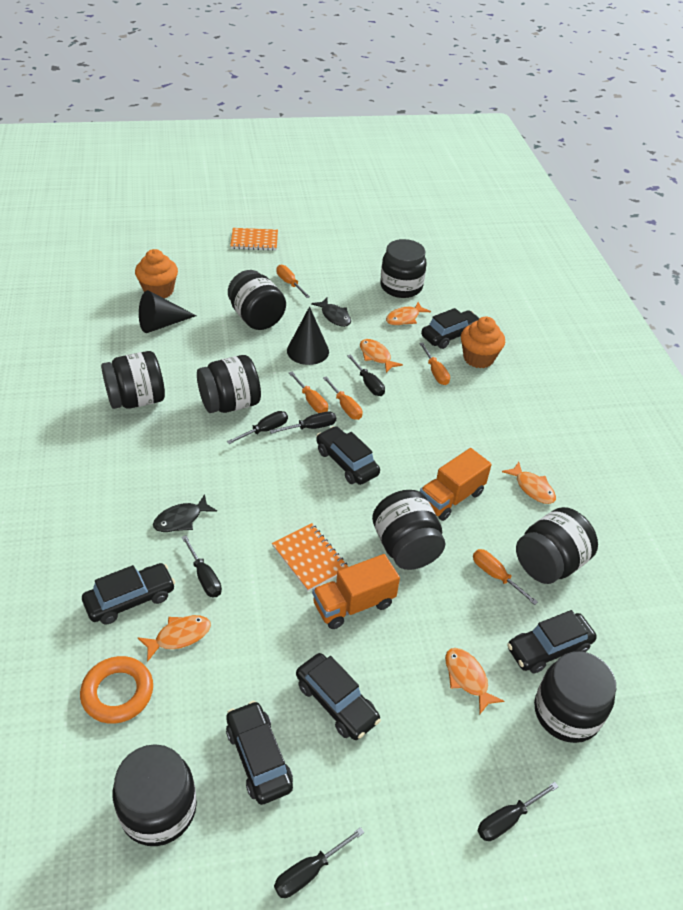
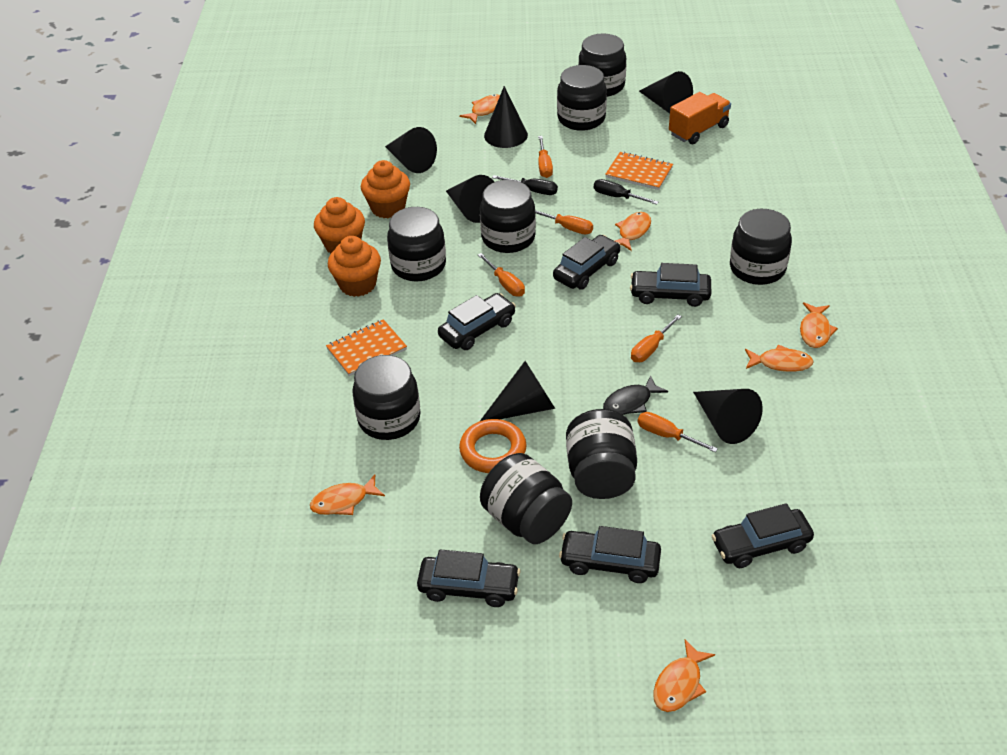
black cone: [139,290,197,333] [287,307,329,365] = 2 -> [385,127,437,173] [446,175,494,223] [480,361,555,421] [484,86,528,148] [639,71,693,114] [693,389,763,444] = 6
black fish: [153,494,217,532] [311,298,351,327] = 2 -> [603,375,668,415] = 1
black screwdriver: [182,535,222,598] [227,411,288,444] [270,411,336,434] [274,827,364,898] [347,354,385,396] [478,782,559,841] = 6 -> [492,175,558,195] [594,179,659,205] = 2
orange cupcake: [135,249,178,299] [461,317,505,368] = 2 -> [314,197,365,254] [328,236,381,297] [361,160,410,218] = 3
orange fish: [137,615,211,662] [360,339,403,373] [386,302,431,325] [445,648,504,714] [502,462,556,504] = 5 -> [310,474,385,515] [460,94,500,124] [615,212,651,251] [653,639,715,712] [745,345,814,372] [800,302,838,348] = 6
orange truck: [312,554,400,629] [420,448,492,521] = 2 -> [669,92,731,144] = 1

